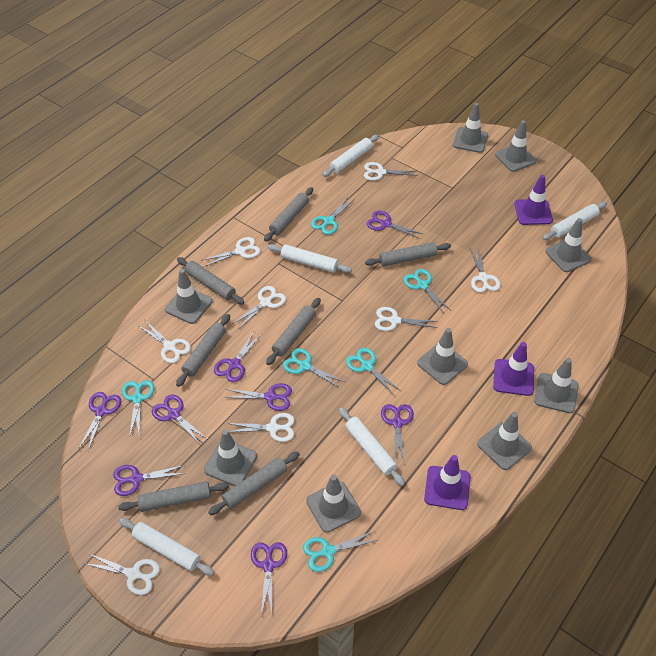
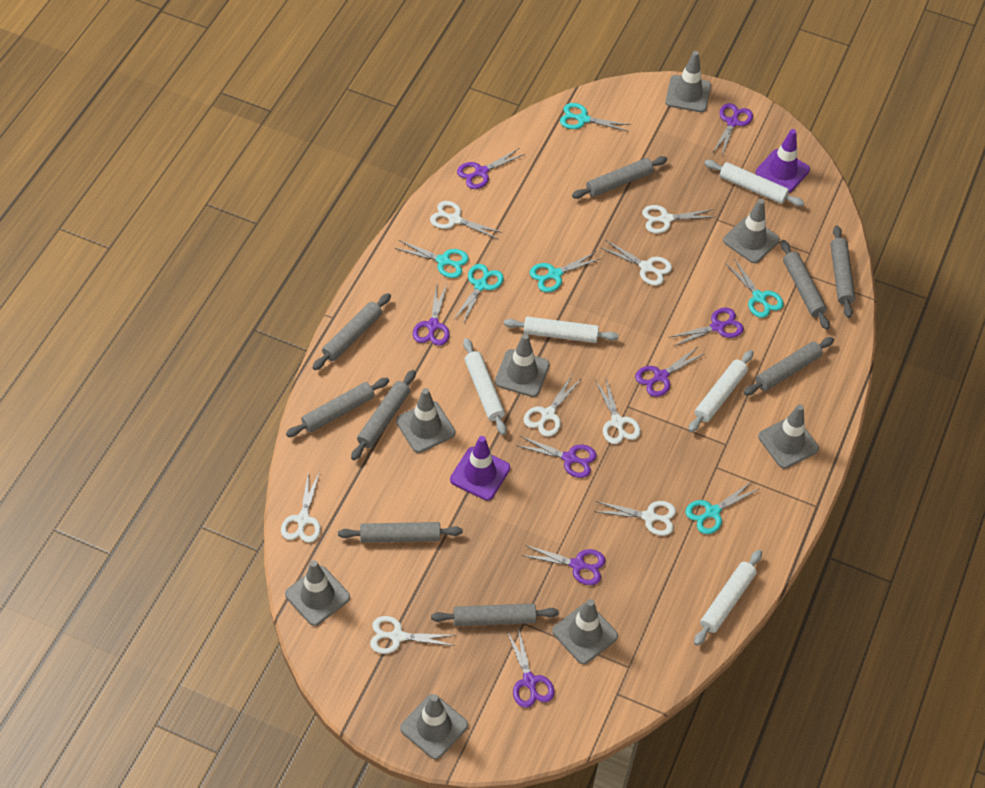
grey rolling pin: [118,481,229,512] [176,314,230,387] [177,257,245,305] [208,452,300,515] [264,187,313,242] [266,298,321,365] [365,242,451,266] = 7 -> [286,378,389,437] [313,293,391,370] [338,522,463,543] [351,370,416,460] [431,603,559,626] [572,156,667,199] [743,337,834,396] [780,240,830,330] [830,225,855,318] = 9
grey traffic cone: [165,269,212,324] [204,429,257,486] [306,474,361,533] [417,328,468,385] [453,103,488,153] [477,412,532,470] [495,120,537,172] [534,358,579,413] [545,218,592,272] = 9 -> [285,560,350,626] [396,388,455,453] [400,694,468,759] [495,334,550,397] [552,599,618,664] [665,51,711,112] [723,199,780,263] [758,404,819,468] = 8
purple traffic cone: [424,455,471,510] [493,342,534,396] [515,175,553,225] = 3 -> [450,436,510,501] [756,129,810,193] = 2

